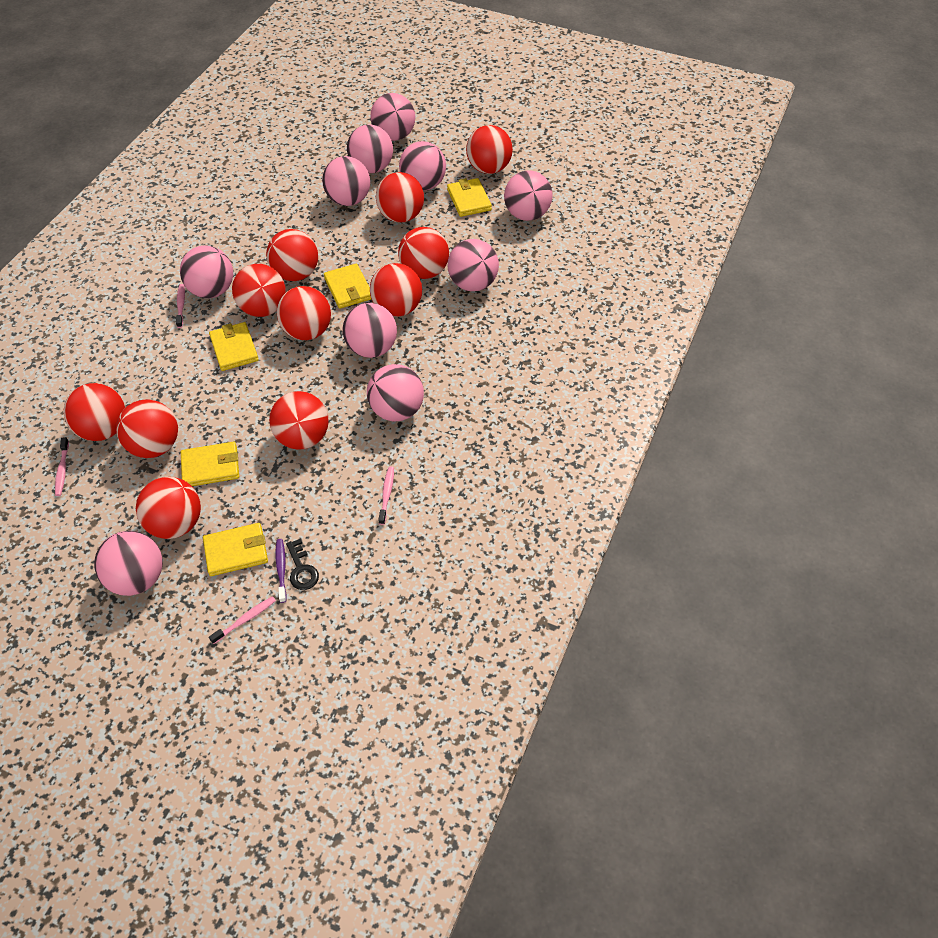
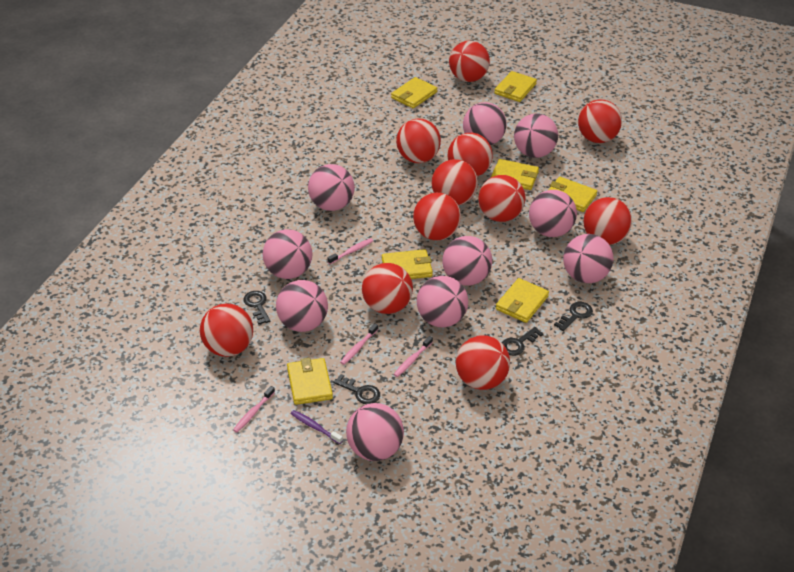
black key: [286,539,319,590] = 1 -> [244,291,270,324] [333,374,380,404] [502,327,543,356] [554,302,593,331] = 4
yellow wallet: [181,442,239,486] [203,523,268,576] [209,322,259,371] [324,263,371,309] [447,178,492,217] = 5 -> [287,358,333,405] [382,249,433,279] [391,77,437,108] [491,159,539,190] [494,71,537,102] [496,278,549,323] [549,177,597,212] = 7

